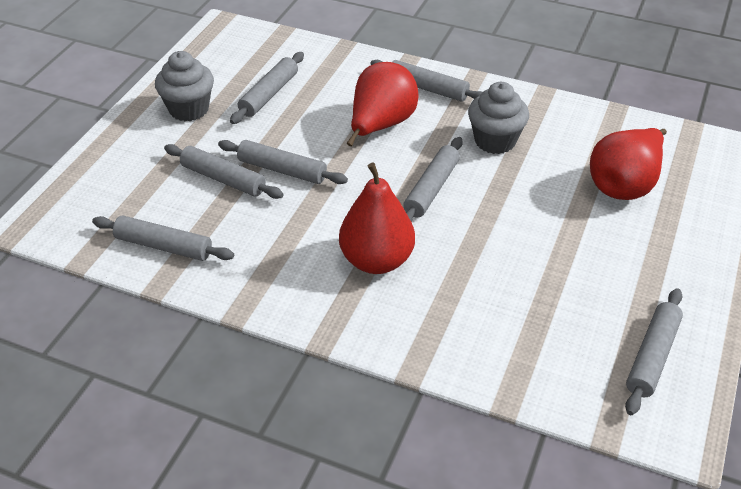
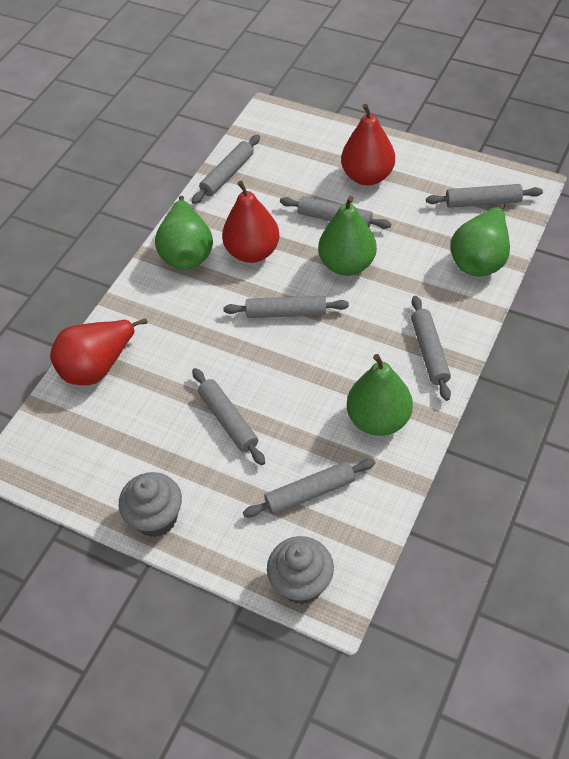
green pear: none = 0 -> [155,196,213,270] [318,196,377,276] [347,354,413,436] [451,204,510,276] = 4

